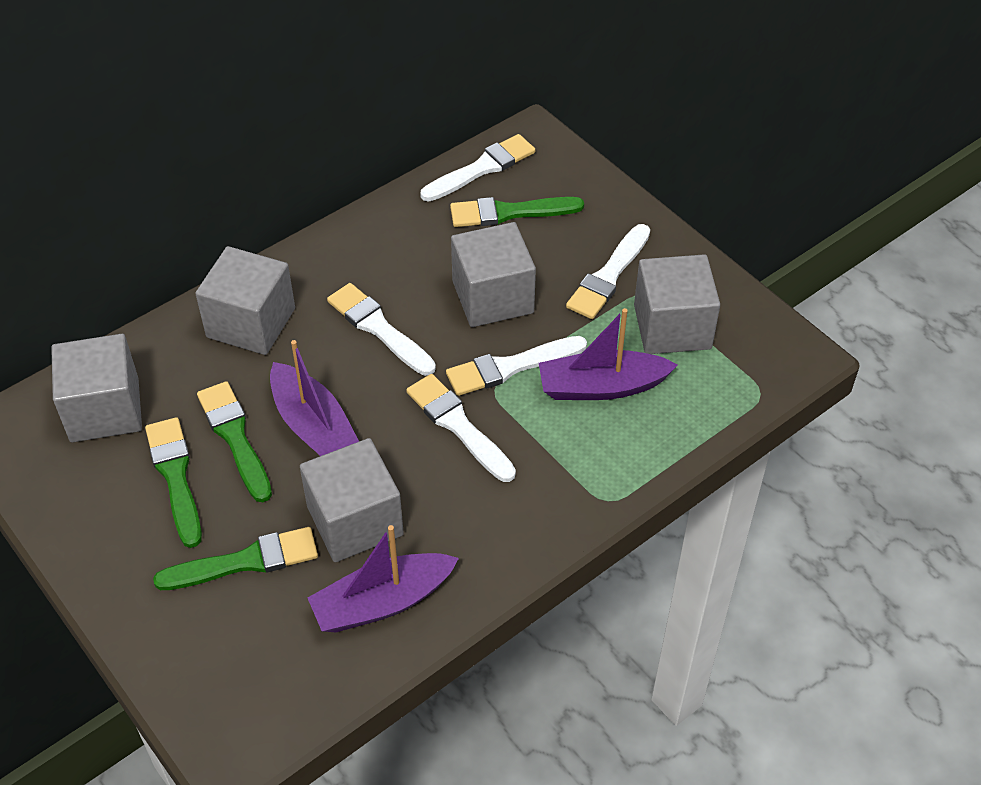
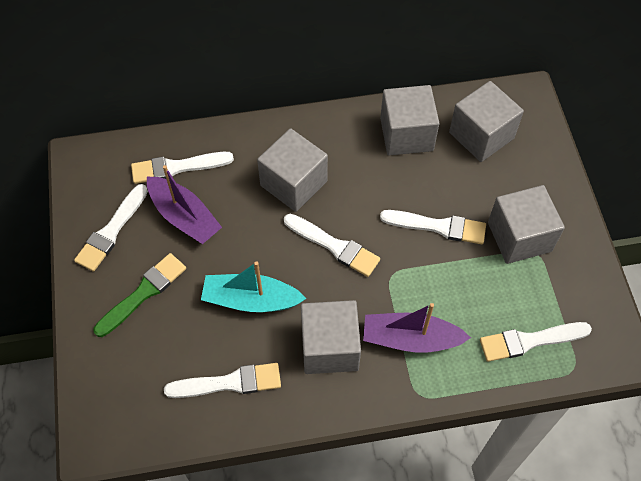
green brush: [145,417,202,548] [153,527,318,590] [197,381,272,502] [450,197,584,227] = 4 -> [94,253,186,337] = 1
purple boat: [270,340,359,456] [308,525,459,632] [539,308,678,400] = 3 -> [147,165,222,244] [363,303,471,353] = 2
turquoise boat: none = 0 -> [201,261,306,312] = 1
white brush: [327,283,436,376] [406,374,516,482] [420,134,535,202] [446,336,587,396] [566,224,650,319] = 5 -> [74,184,148,272] [131,152,234,184] [164,363,281,398] [284,214,380,277] [380,210,486,244] [480,322,592,362] = 6

